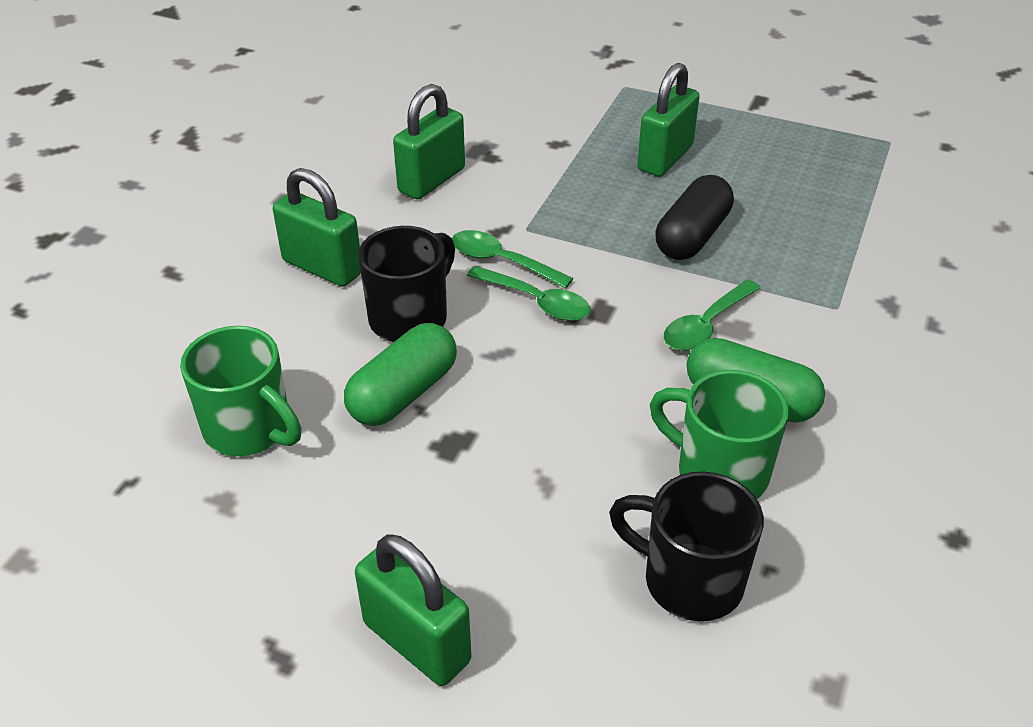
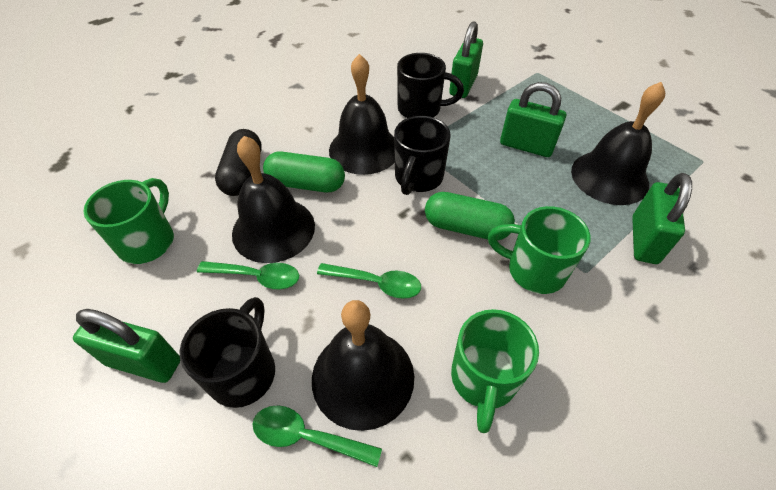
black bell: none = 0 -> [232,136,315,263] [312,300,414,431] [329,54,395,175] [571,82,665,205] = 4
black mug: [358,226,455,342] [609,472,764,621] = 2 -> [180,297,275,408] [394,116,451,195] [397,53,464,118] = 3
green mug: [180,326,301,456] [650,370,789,499] = 2 -> [83,178,174,264] [451,309,539,433] [488,206,591,294] = 3

